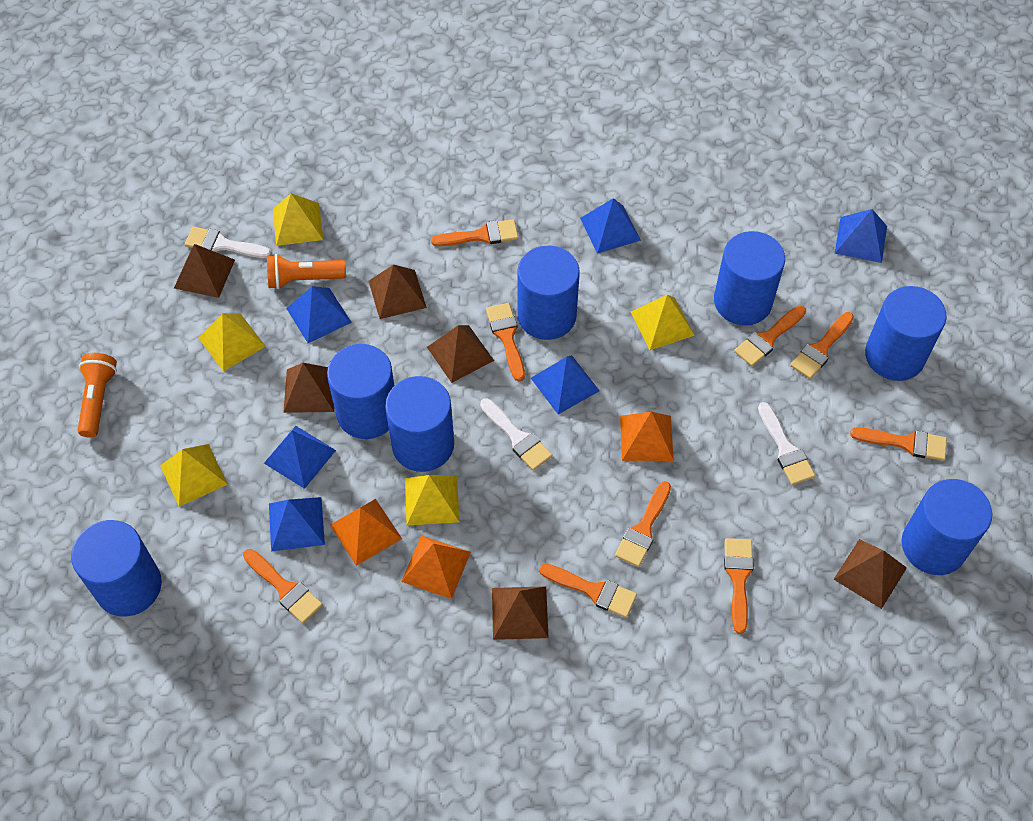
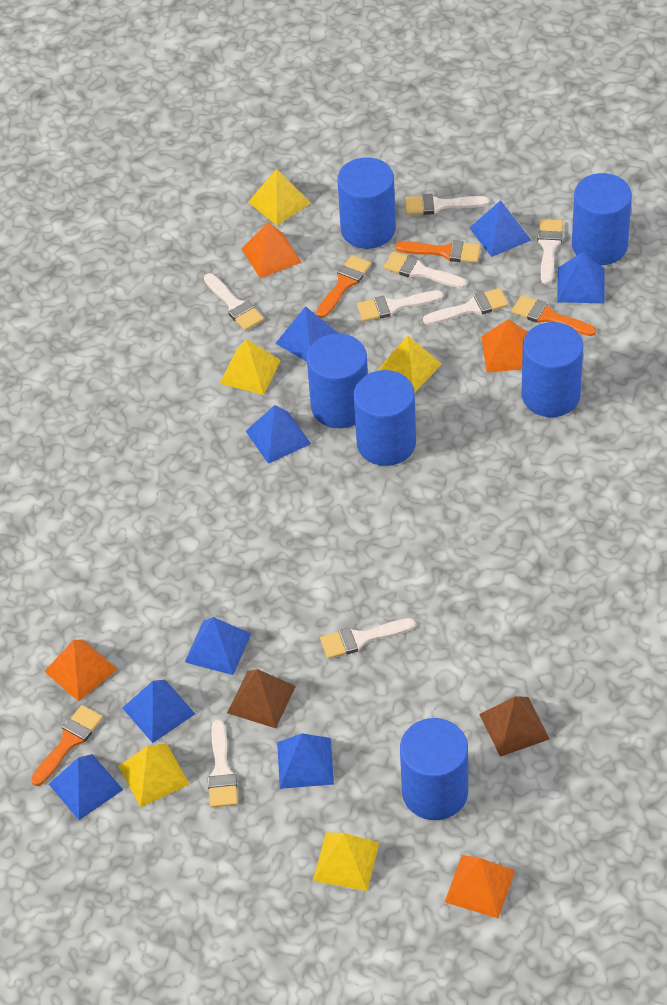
blue cylinder: [71,520,162,617] [327,344,394,439] [385,376,454,472] [517,246,580,340] [714,231,785,325] [865,286,947,381] [902,479,992,575] = 7 -> [307,333,368,428] [337,157,396,249] [354,370,416,466] [400,718,468,820] [521,322,583,417] [572,173,632,265] = 6
blue pyramid: [264,426,336,489] [269,497,325,551] [286,286,352,343] [531,355,599,414] [580,198,641,254] [834,209,887,263] = 6 -> [49,754,123,820] [122,680,195,743] [185,617,251,675] [246,405,311,464] [275,306,339,361] [277,733,334,789] [470,200,531,257] [557,252,605,303] = 8
brown pyramid: [174,244,235,298] [283,363,334,413] [369,264,427,319] [427,325,494,383] [492,586,548,640] [833,539,907,609] = 6 -> [227,669,296,728] [479,696,550,757] = 2
orange brush: [243,549,323,624] [431,219,518,246] [486,303,525,382] [539,564,637,618] [615,481,671,567] [724,538,754,634] [734,305,806,366] [790,312,854,379] [850,427,947,461] = 9 -> [31,705,103,786] [316,255,371,318] [395,240,481,263] [512,295,596,336] = 4
orange flashlight: [78,353,117,438] [267,254,346,289] = 2 -> none = 0
orange pyramid: [330,499,402,566] [401,535,471,599] [620,412,674,461] = 3 -> [44,640,117,702] [242,222,302,278] [445,855,515,918] [481,319,528,372] = 4
white brush: [185,227,272,258] [480,398,552,471] [758,402,815,485] = 3 -> [204,273,264,331] [208,720,238,808] [320,618,415,659] [357,290,443,321] [384,251,467,288] [405,194,489,215] [423,288,508,325] [538,219,563,284] = 8

